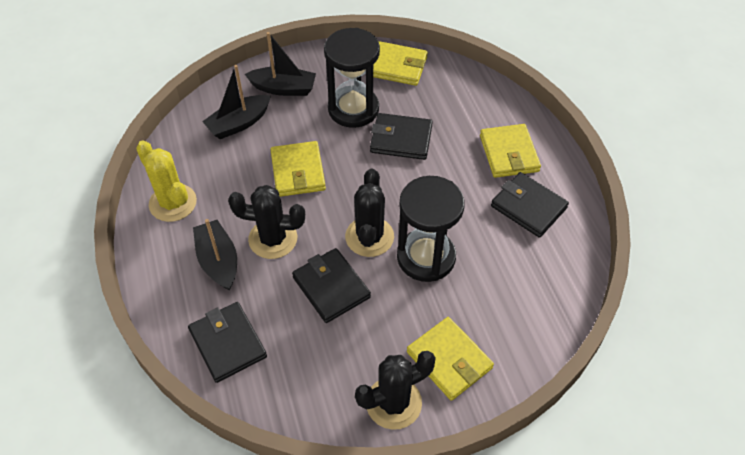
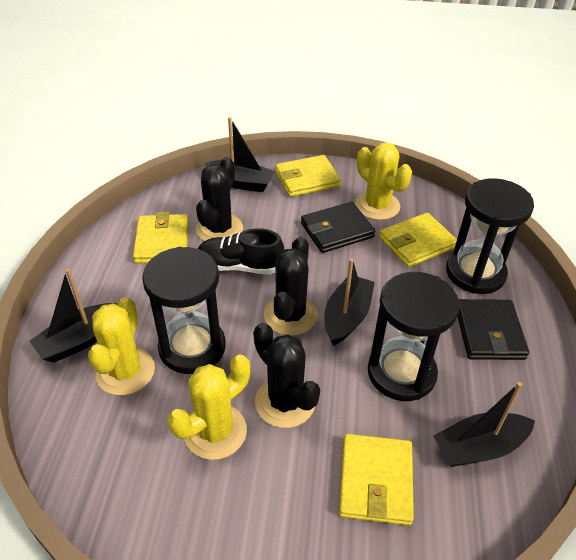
black boat: [193,219,237,291] [202,65,271,139] [245,32,316,96] = 3 -> [30,269,118,363] [205,117,275,192] [325,258,375,346] [433,382,535,467] = 4
black hourglass: [324,28,380,128] [397,176,465,282] = 2 -> [142,247,226,374] [368,272,460,401] [446,178,534,294] = 3
black shoe: none = 0 -> [198,228,284,275] = 1
black wallet: [188,302,267,383] [292,248,371,323] [370,113,433,160] [491,172,569,238] = 4 -> [301,202,375,253] [458,299,529,360] = 2
yellow cactus: [136,140,197,222] = 1 -> [88,297,155,395] [168,354,250,460] [355,142,412,220] = 3

